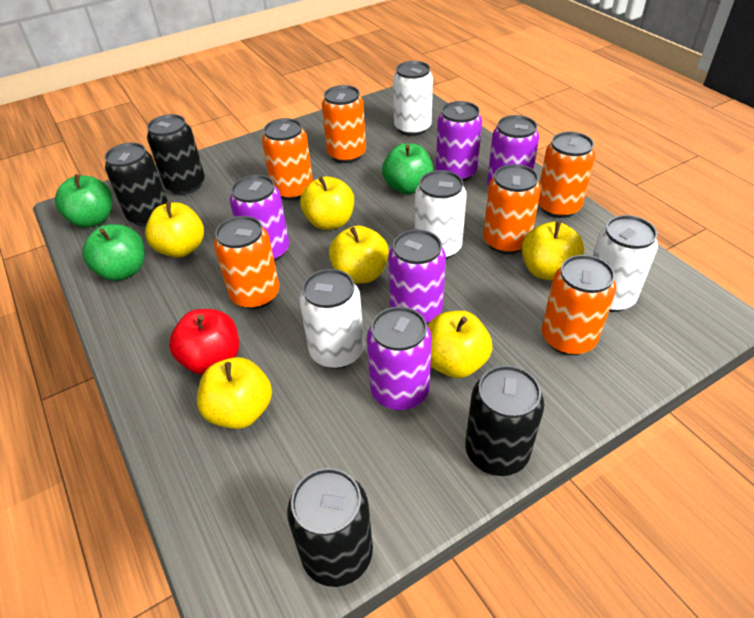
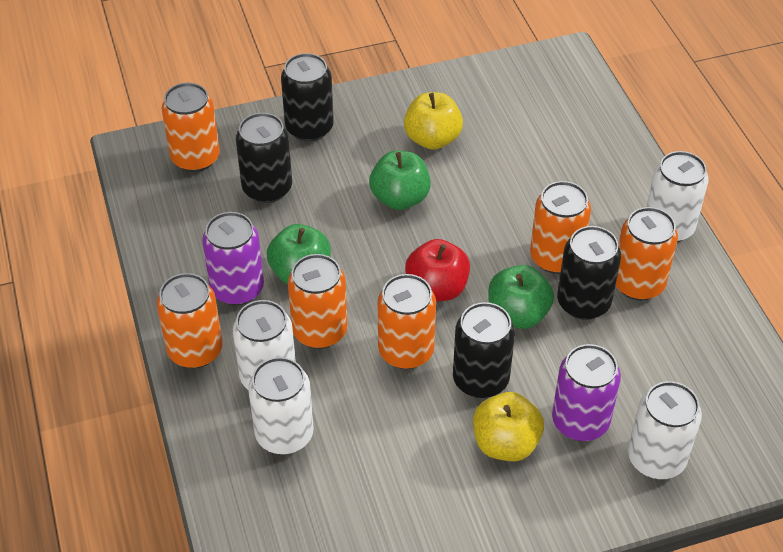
purple can: [230,175,289,262] [367,307,432,411] [389,230,446,324] [436,101,482,182] [487,115,539,186] = 5 -> [202,212,264,305] [552,344,621,441] = 2
yellow apple: [145,202,204,258] [197,357,272,429] [300,176,354,230] [329,225,389,284] [428,311,493,378] [522,221,584,281] = 6 -> [404,92,463,150] [473,392,544,461] = 2

